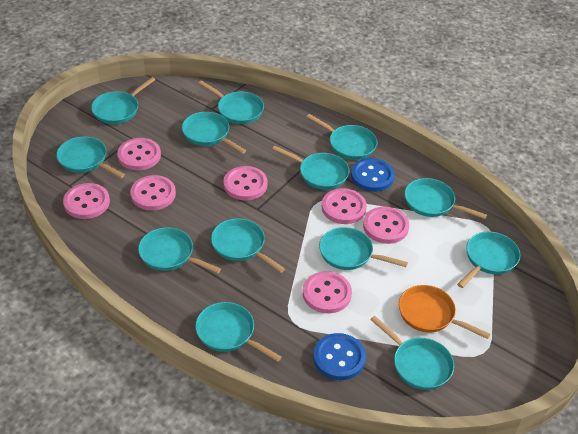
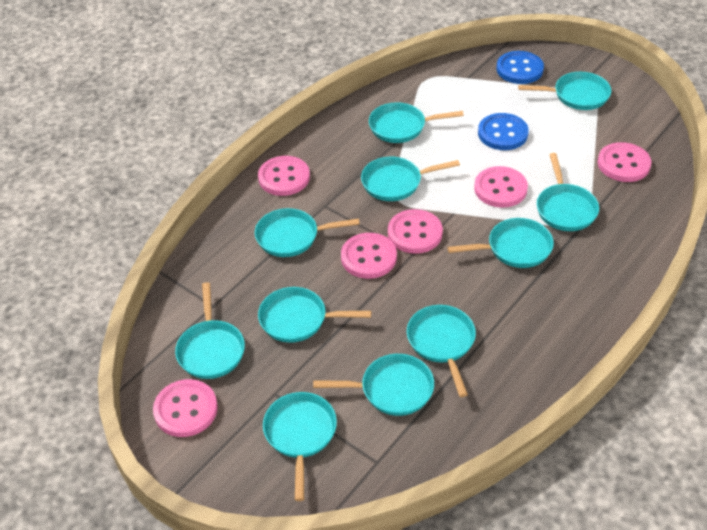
orange pan: [399,285,491,339] = 1 -> none = 0
pink button: [63,183,110,219] [117,138,161,170] [130,175,176,210] [223,166,268,200] [303,271,352,313] [322,188,367,224] [363,207,409,244] = 7 -> [153,379,218,437] [258,156,310,196] [341,233,397,279] [388,209,443,254] [474,166,528,208] [598,142,652,182] = 6
turquoise pan: [56,136,125,178] [91,77,155,124] [138,227,221,273] [182,112,246,154] [195,302,282,362] [198,80,264,124] [211,218,285,273] [272,146,349,190] [306,114,377,160] [319,227,408,270] [370,316,454,390] [404,178,487,219] [457,232,520,288] = 13 -> [175,282,245,379] [255,208,360,257] [258,287,371,343] [263,392,337,501] [313,354,434,416] [361,157,460,201] [369,102,464,143] [407,305,476,397] [447,218,554,268] [518,72,611,110] [537,153,599,231] = 11

